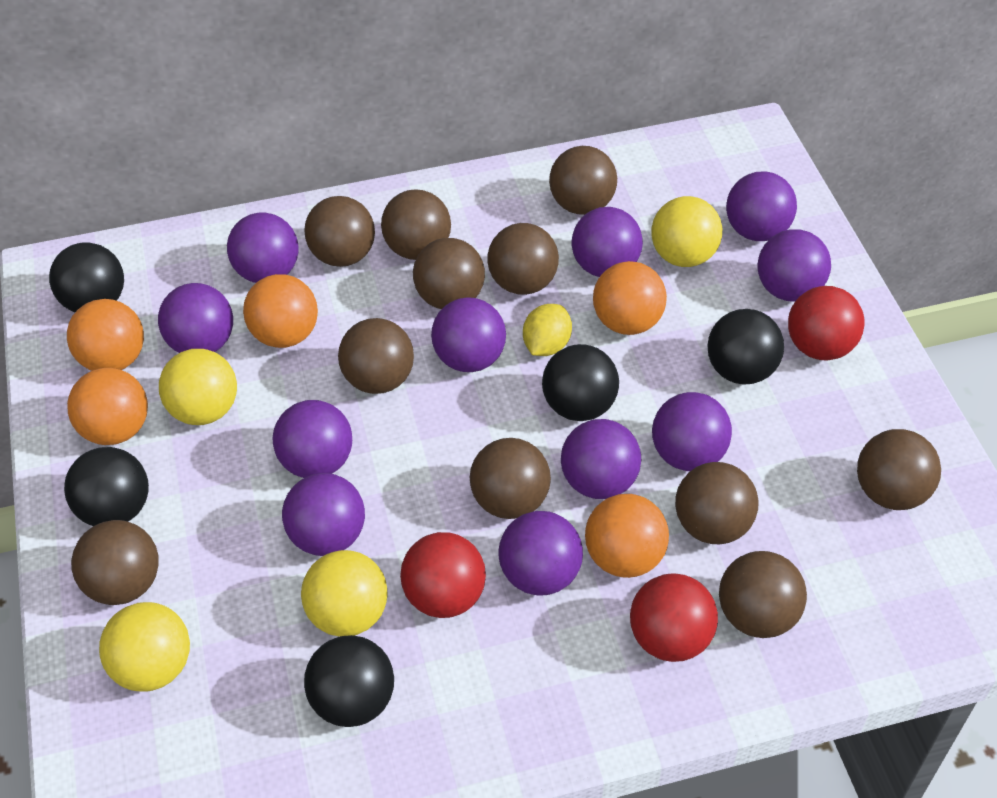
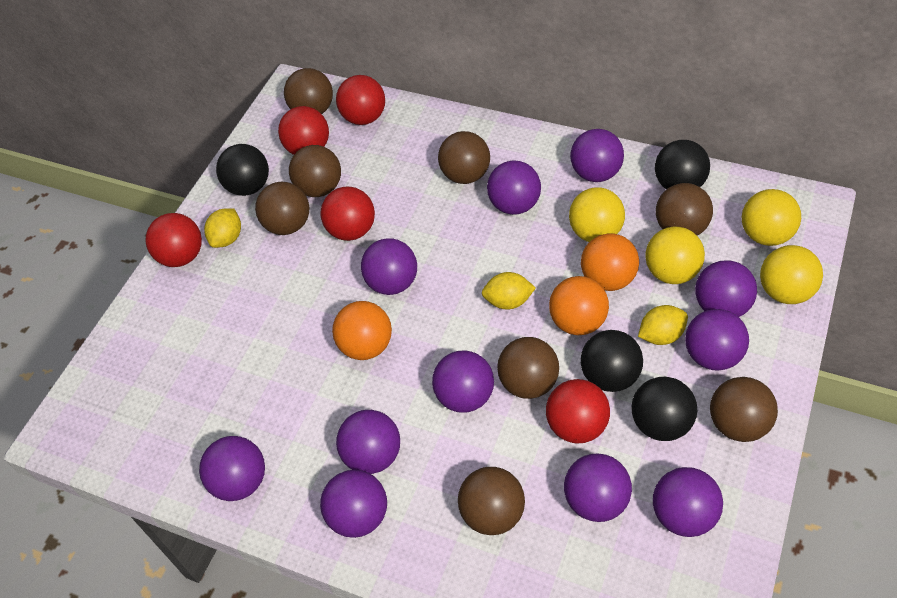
black ball: [49,242,124,312] [64,447,149,526] [304,635,394,727] [542,344,619,421] [707,309,784,385] = 5 -> [216,144,269,196] [581,330,643,392] [632,377,697,441] [655,140,710,189] = 4
brown ball: [71,520,159,605] [304,196,375,267] [338,318,414,394] [381,189,451,260] [413,238,485,309] [470,438,551,519] [487,223,559,295] [549,146,617,215] [675,462,759,544] [719,551,807,638] [857,429,941,510] = 11 -> [255,182,310,235] [284,68,333,114] [289,145,341,197] [438,131,490,184] [458,467,525,535] [497,337,559,399] [656,183,713,236] [710,377,778,442] = 8
orange ball: [67,299,144,371] [67,368,148,445] [243,274,318,348] [585,494,669,578] [593,261,667,335] = 5 -> [332,301,392,360] [549,276,609,335] [581,233,639,291] = 3
red ball: [400,532,486,618] [630,573,718,662] [788,286,864,360] = 3 -> [145,213,202,267] [278,106,329,155] [320,187,375,241] [336,75,385,125] [546,379,610,444] = 5
yellow lemon: [523,304,572,356] = 1 -> [204,208,241,248] [482,272,536,310] [638,305,688,345] = 3

